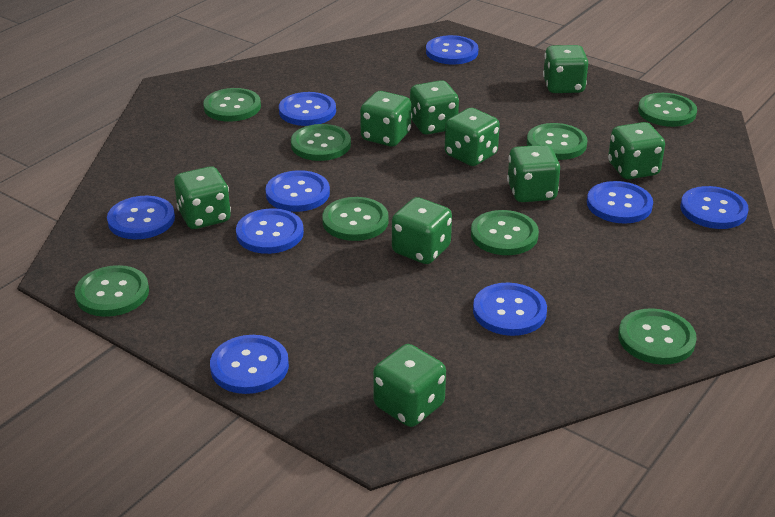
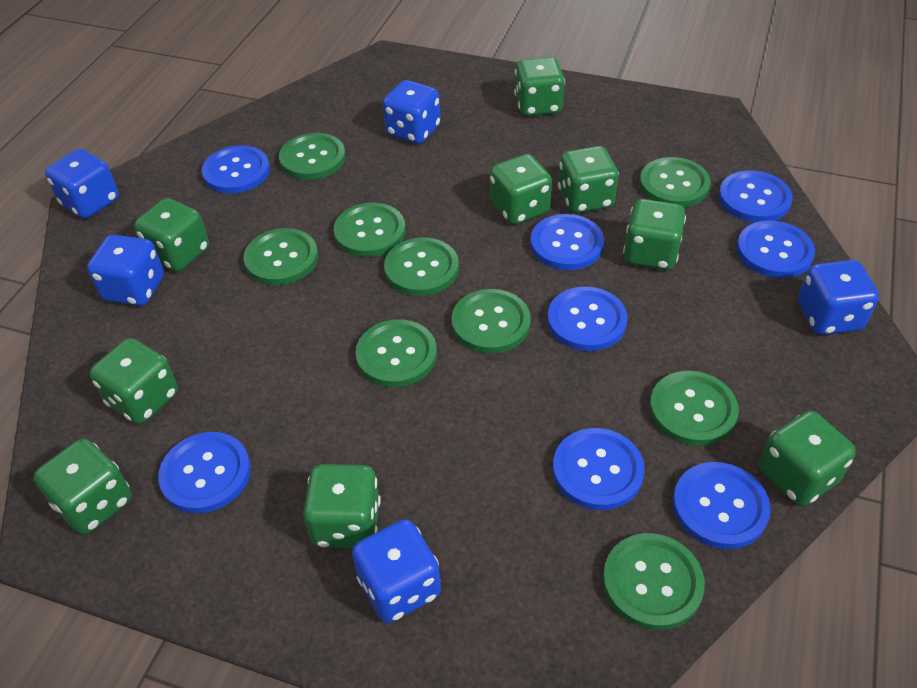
blue button: [107,196,175,239] [210,335,289,394] [236,209,304,254] [265,170,330,212] [279,92,336,126] [426,35,478,64] [473,283,547,336] [587,181,653,224] [681,186,749,229] = 9 -> [158,432,251,513] [201,145,270,194] [530,214,604,270] [547,287,627,351] [553,428,645,510] [673,462,771,549] [719,171,792,222] [737,221,815,278] = 8
blue dice: none = 0 -> [45,149,119,218] [87,235,164,306] [352,519,441,623] [383,80,440,144] [798,260,879,335] = 5
green button: [75,265,149,317] [203,88,261,122] [291,124,351,161] [322,197,389,241] [471,210,539,255] [527,123,587,160] [618,308,697,365] [638,93,697,127] = 8 -> [243,228,318,285] [279,133,346,180] [334,203,406,257] [355,319,437,387] [384,237,459,296] [452,289,531,354] [603,533,705,630] [640,157,711,207] [650,371,739,446] = 9

